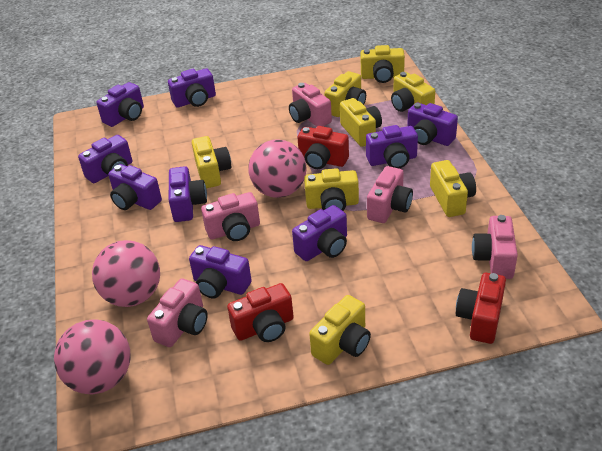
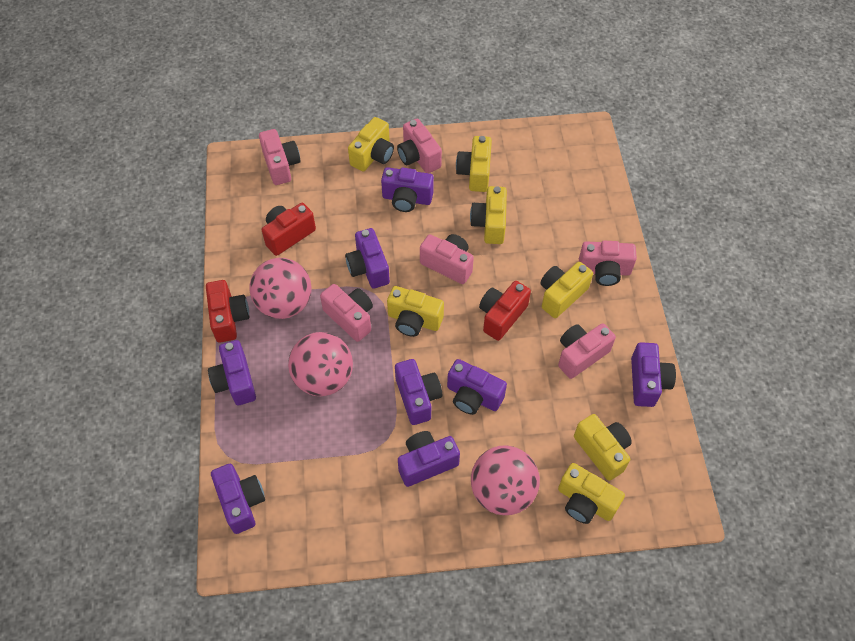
pink camera: [147,278,208,347] [201,192,260,241] [289,83,332,126] [367,166,413,223] [472,215,518,279] = 5 -> [259,129,301,185] [320,284,373,342] [397,119,442,173] [420,234,474,284] [558,323,616,379] [579,241,637,286] = 6
purple camera: [78,135,132,183] [97,82,144,127] [108,164,162,210] [168,68,216,108] [169,166,207,222] [189,245,252,298] [292,205,347,261] [366,125,418,168] [407,103,458,146] = 9 -> [208,340,256,405] [211,464,265,534] [345,228,390,288] [381,167,434,212] [395,359,442,425] [398,431,460,487] [447,359,507,415] [631,342,676,407] = 8
yellow camera: [192,136,231,188] [304,168,359,211] [309,295,371,365] [324,71,366,117] [340,98,382,147] [360,45,405,83] [391,72,435,112] [430,160,476,217] = 8 -> [348,117,394,172] [387,286,444,337] [456,136,492,192] [470,186,507,244] [540,262,593,318] [558,463,625,524] [574,414,632,481] = 7

